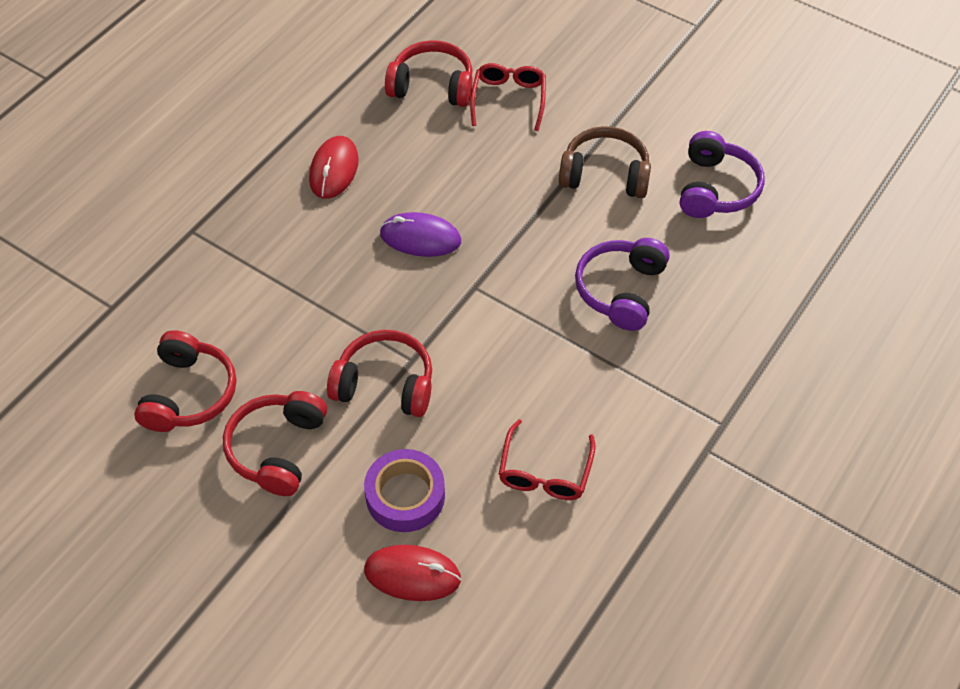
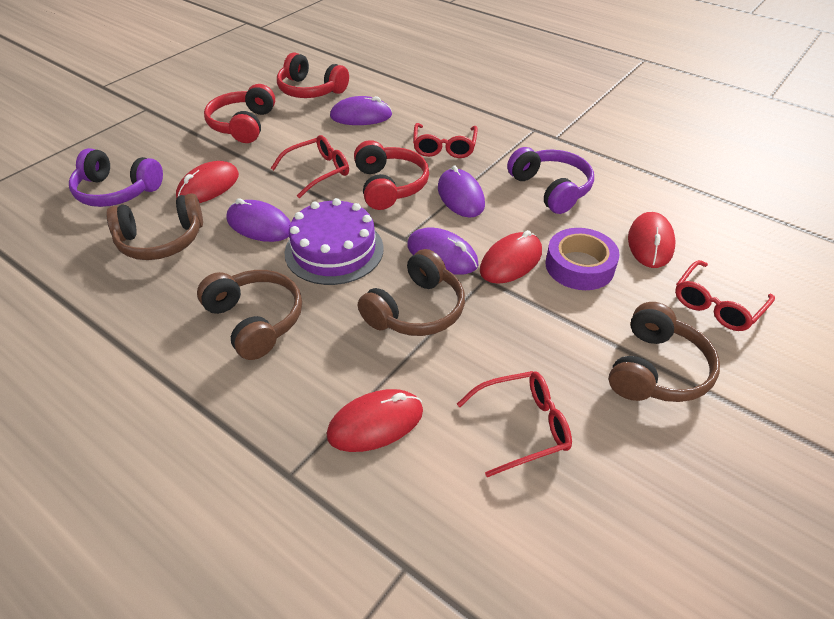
brown headphones: [559,126,651,198] = 1 -> [107,193,203,260] [197,270,302,360] [358,249,465,336] [609,302,720,402] = 4
purple cake: none = 0 -> [284,198,384,285] = 1
purple mouse: [380,212,461,257] = 1 -> [227,198,291,242] [330,96,392,125] [407,227,478,275] [438,165,485,217] = 4
red glasses: [470,63,546,131] [499,419,596,500] = 2 -> [271,135,349,198] [413,123,478,158] [457,371,572,477] [675,260,775,331] = 4
red headphones: [134,330,236,432] [223,391,327,496] [327,330,432,417] [385,40,473,107] = 4 -> [204,84,275,143] [277,53,349,98] [354,140,429,210] = 3
red mouse: [309,136,359,199] [364,545,461,601] = 2 -> [176,161,239,203] [327,389,423,452] [480,230,542,284] [628,212,675,268] = 4

